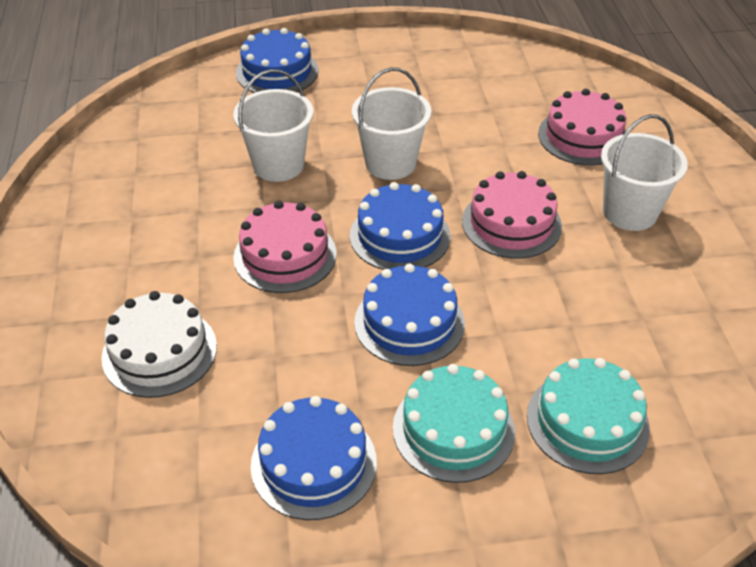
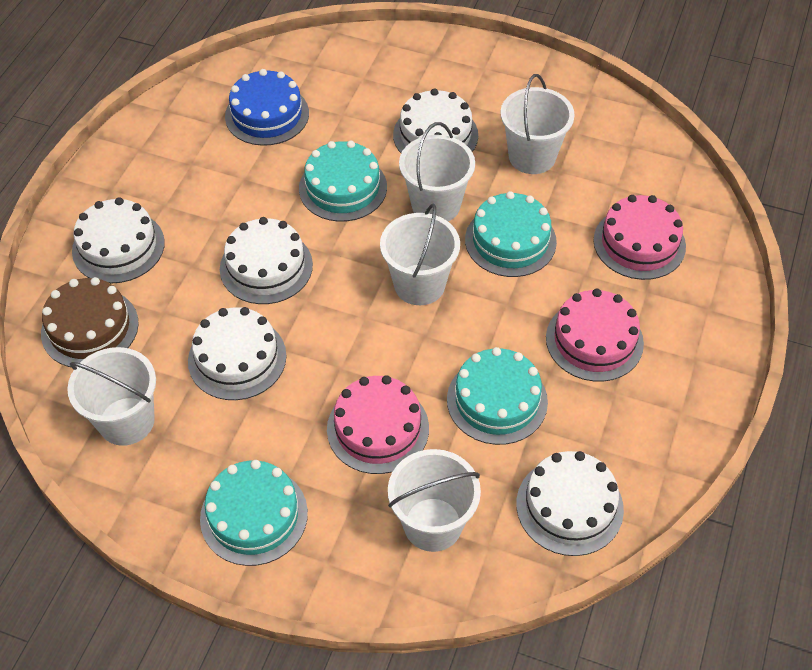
blue cake: [236,28,319,93] [251,396,377,520] [350,182,451,270] [354,263,465,366] = 4 -> [225,69,309,146] = 1
brown cake: none = 0 -> [41,277,139,367] = 1
turquoise cake: [393,364,515,483] [527,358,650,474] = 2 -> [200,460,308,566] [299,141,387,222] [447,347,548,445] [465,191,557,277] = 4
white bucket: [233,69,313,182] [352,67,431,180] [601,114,688,231] = 3 -> [67,347,156,446] [380,204,460,305] [388,449,481,552] [399,122,475,221] [500,74,575,174] = 5
white cake: [102,291,217,398] = 1 -> [72,197,165,283] [188,307,286,400] [220,217,313,304] [393,89,478,153] [516,451,624,556] = 5

